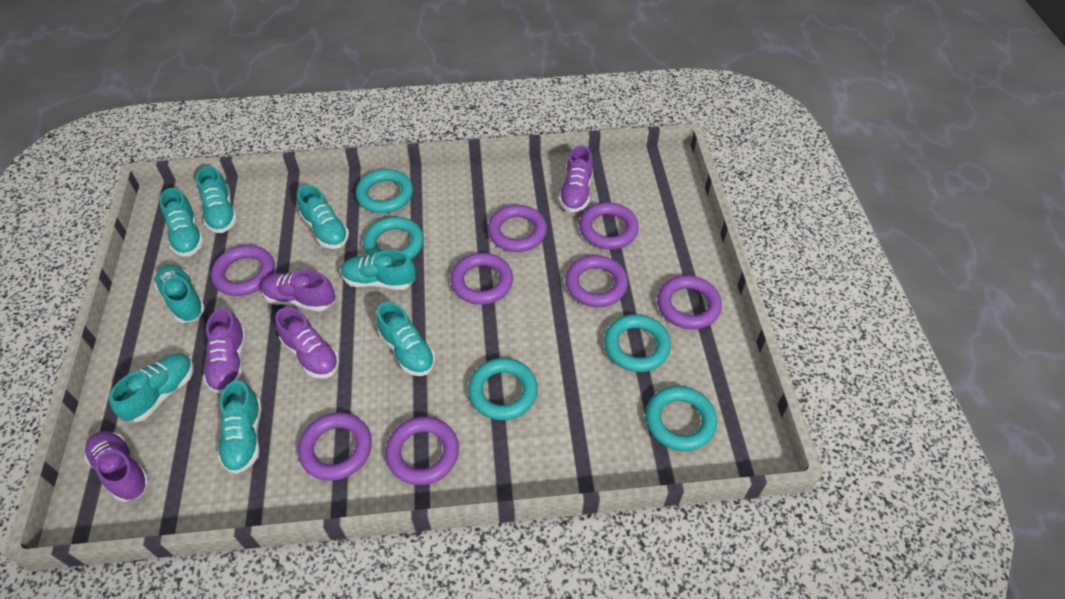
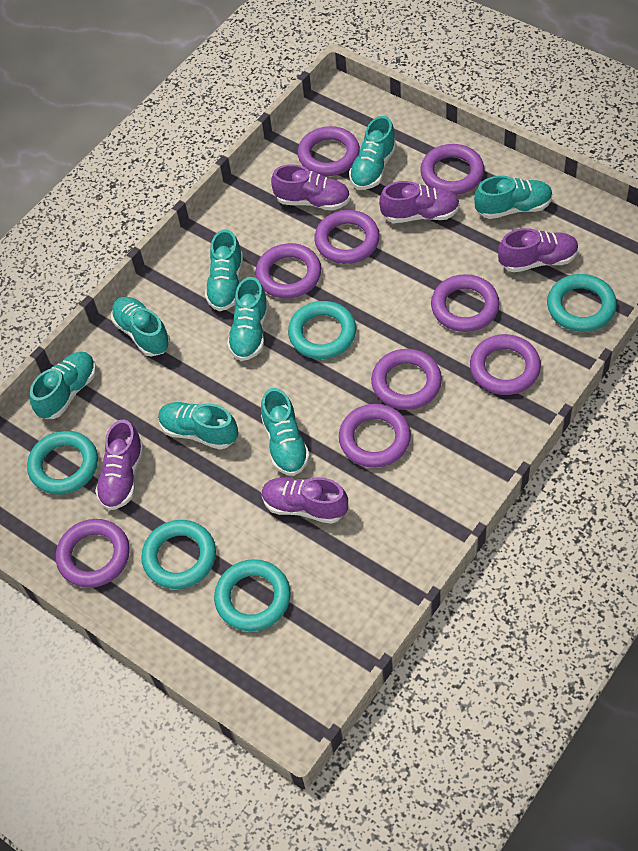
purple ring: [211,245,275,296] [298,412,372,481] [385,416,459,485] [450,253,513,305] [488,205,547,252] [565,255,628,307] [579,202,639,250] [657,275,722,329] = 8 -> [56,519,130,588] [255,243,321,299] [298,126,360,176] [314,210,380,264] [339,404,411,468] [371,349,442,410] [420,144,484,195] [431,274,500,332] [470,334,541,395] = 9

